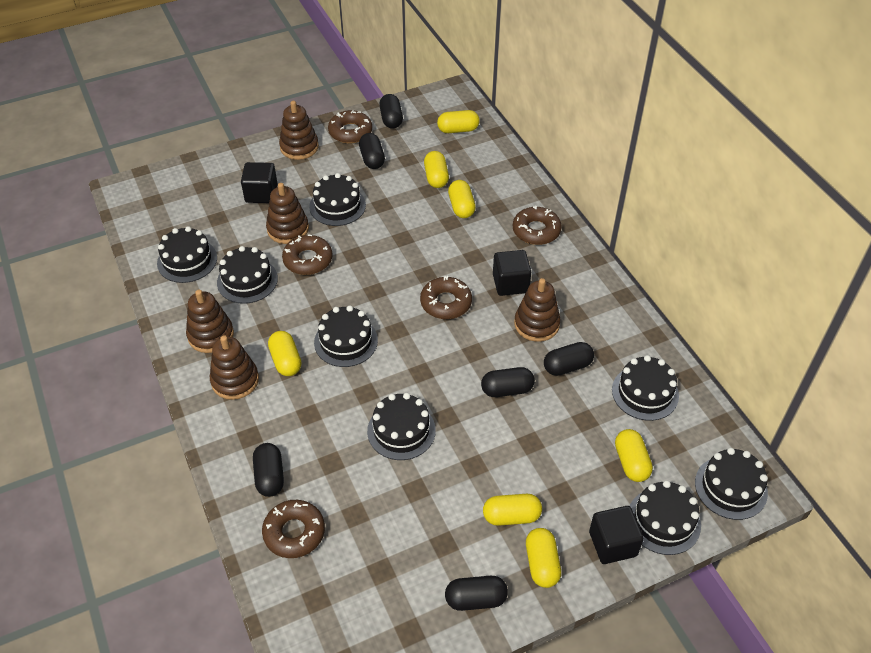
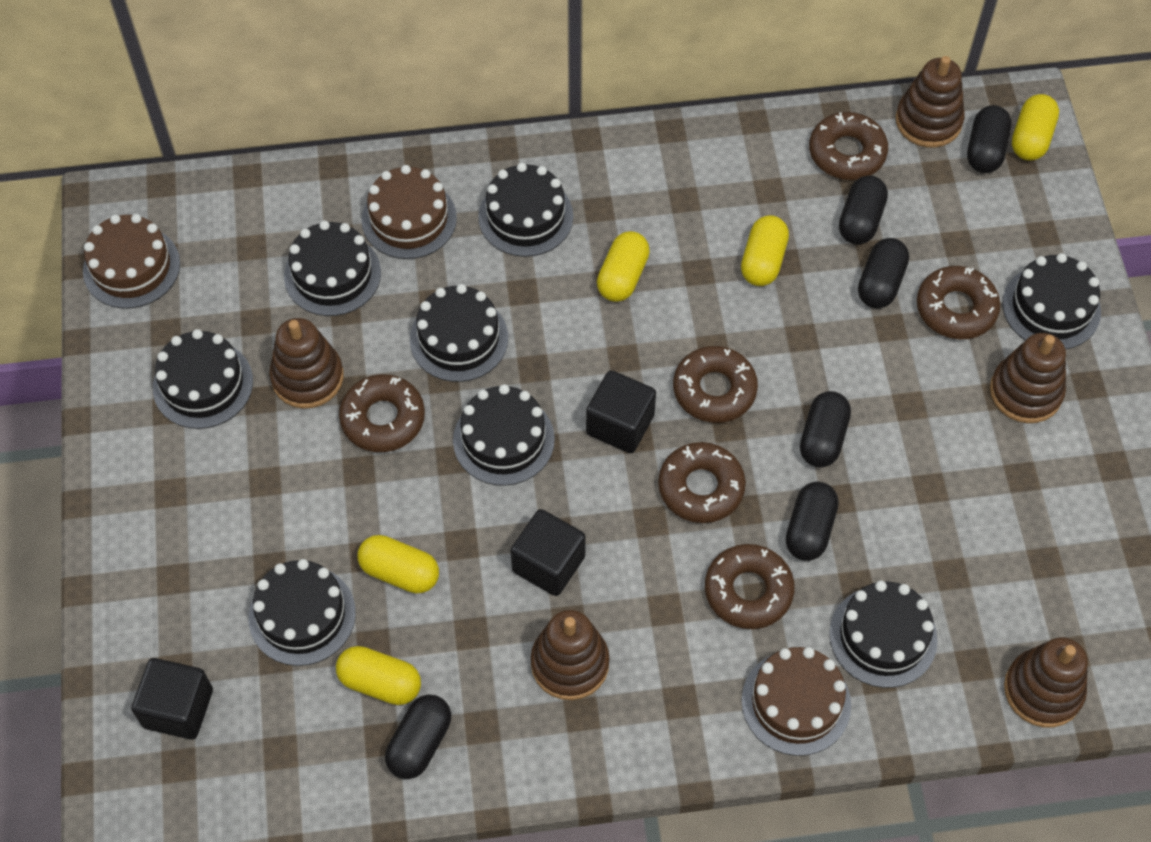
brown cake: none = 0 -> [83,214,180,309] [362,165,457,259] [741,647,851,756] = 3
brown donut: [262,500,325,558] [282,234,333,275] [328,110,372,143] [420,276,472,319] [513,206,562,245] = 5 -> [339,374,425,452] [658,442,746,523] [673,346,758,423] [705,544,795,629] [809,112,888,180] [917,266,1000,339] = 6
yellow capsule: [268,331,301,376] [424,151,449,188] [437,110,480,133] [448,180,476,218] [483,494,542,526] [526,528,561,588] [615,429,653,482] = 7 -> [336,646,421,705] [358,535,439,593] [597,231,650,302] [741,215,789,286] [1012,94,1059,161] = 5

